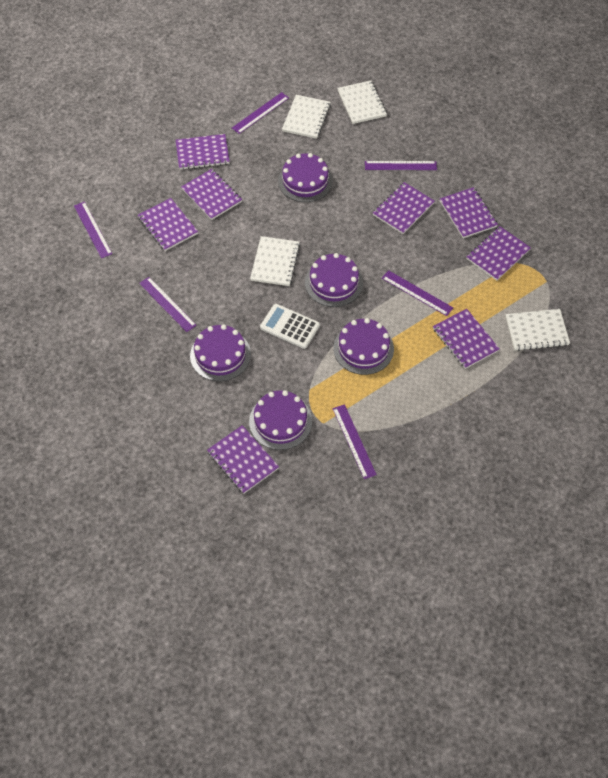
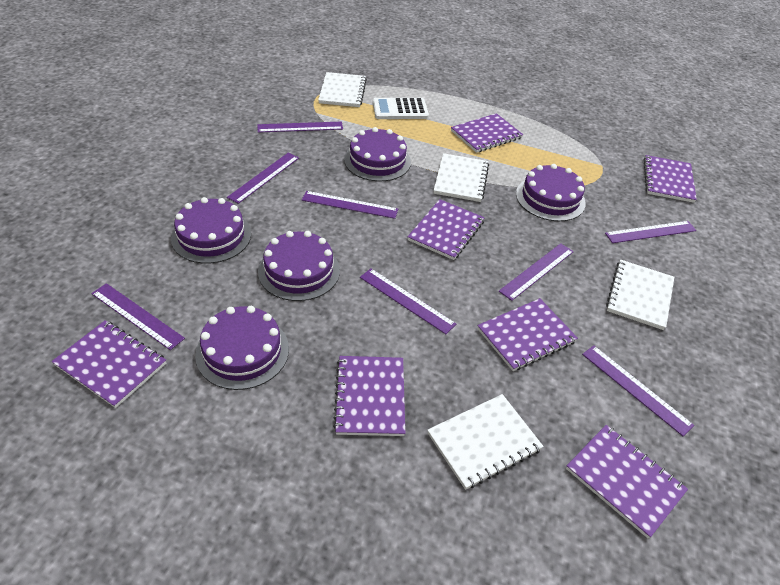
purple notebook: [138,198,198,251] [176,134,230,170] [181,169,242,220] [207,425,279,494] [373,182,435,234] [433,309,500,369] [440,187,498,238] [466,226,531,281] = 8 -> [52,320,166,408] [333,356,405,436] [407,199,485,260] [451,113,523,153] [477,298,578,371] [566,425,688,538] [644,155,697,203] = 7
purple ruler: [74,202,112,258] [139,277,197,332] [232,92,289,134] [332,404,377,479] [365,161,437,170] [382,270,453,316] = 6 -> [91,283,185,350] [227,153,299,204] [257,122,343,133] [302,191,398,219] [360,269,456,334] [499,243,574,301] [582,345,694,436] [605,221,697,243] = 8

